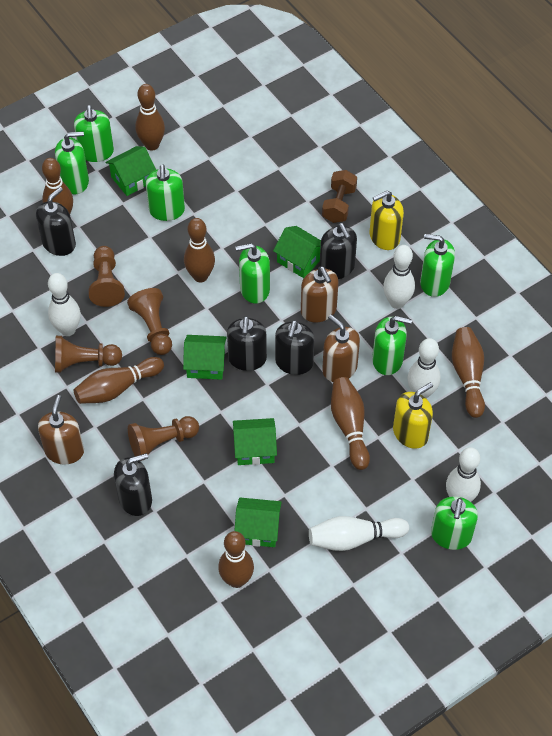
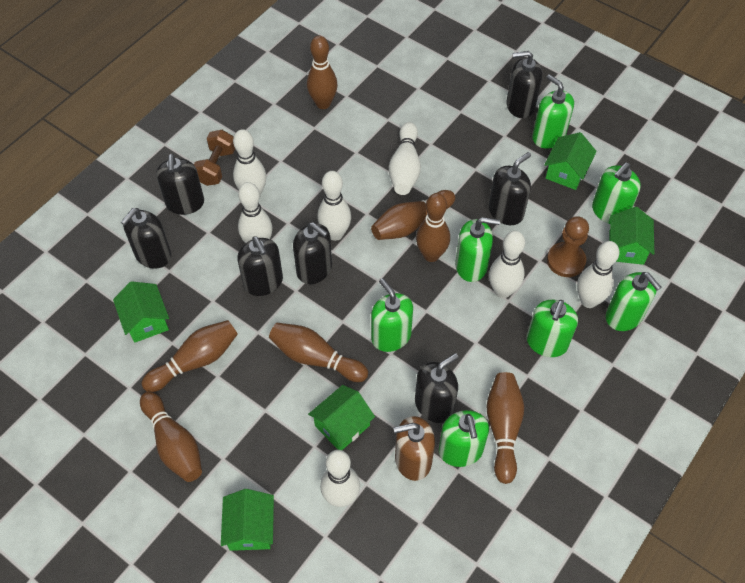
black soap dispenser: [36,187,76,256] [114,453,152,516] [227,316,267,371] [275,320,314,375] [320,223,357,279] = 5 -> [121,208,171,269] [156,154,204,215] [237,236,283,296] [293,222,332,284] [415,353,458,423] [488,152,531,225] [506,51,542,118] = 7
brown pawn: [55,336,122,373] [88,246,125,307] [127,288,172,355] [128,416,199,461] = 4 -> [547,216,589,277] = 1
brown soap dispenser: [38,395,84,465] [301,266,338,322] [322,315,360,382] = 3 -> [393,416,435,481] = 1
white bowling pin: [48,273,81,336] [309,516,409,551] [383,245,415,309] [407,338,441,399] [446,447,481,502] = 5 -> [233,129,266,196] [238,182,272,243] [317,171,351,241] [320,450,360,507] [389,122,421,195] [489,231,525,298] [577,241,619,308] = 7
yellow soap dispenser: [370,191,404,250] [393,382,433,449] = 2 -> none = 0

